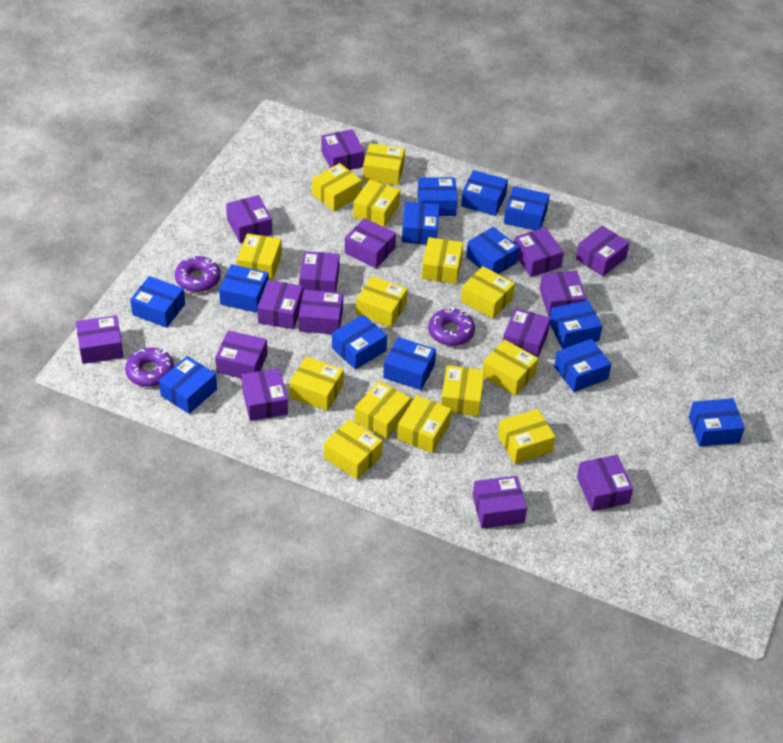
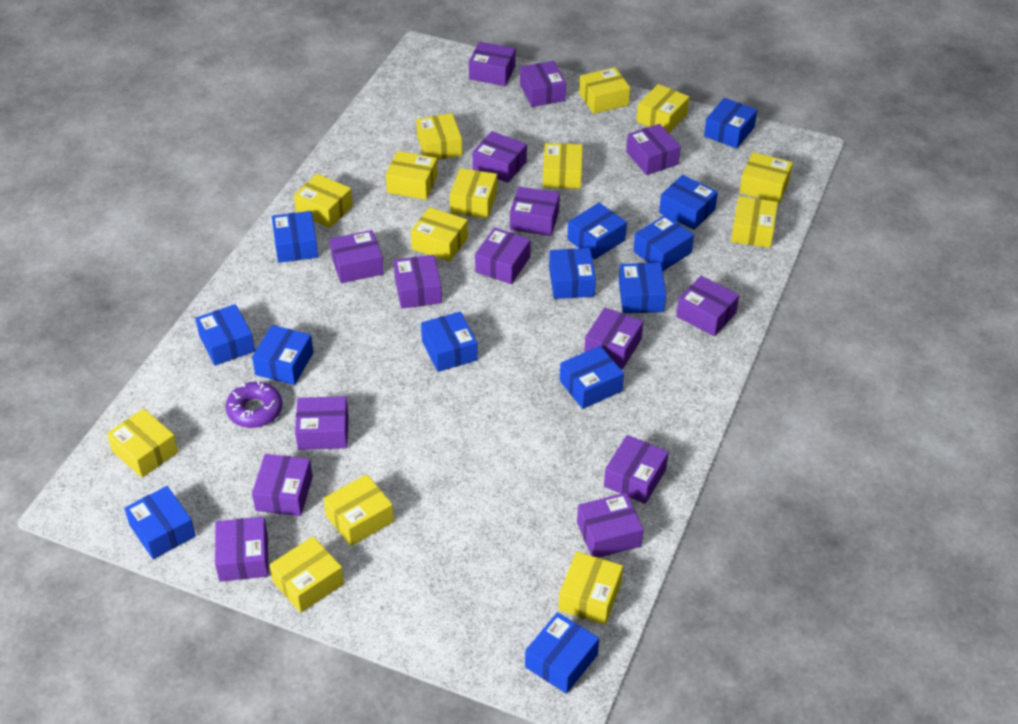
purple donut: [125,347,174,387] [175,256,221,292] [428,307,475,346] = 3 -> [226,381,283,428] = 1

